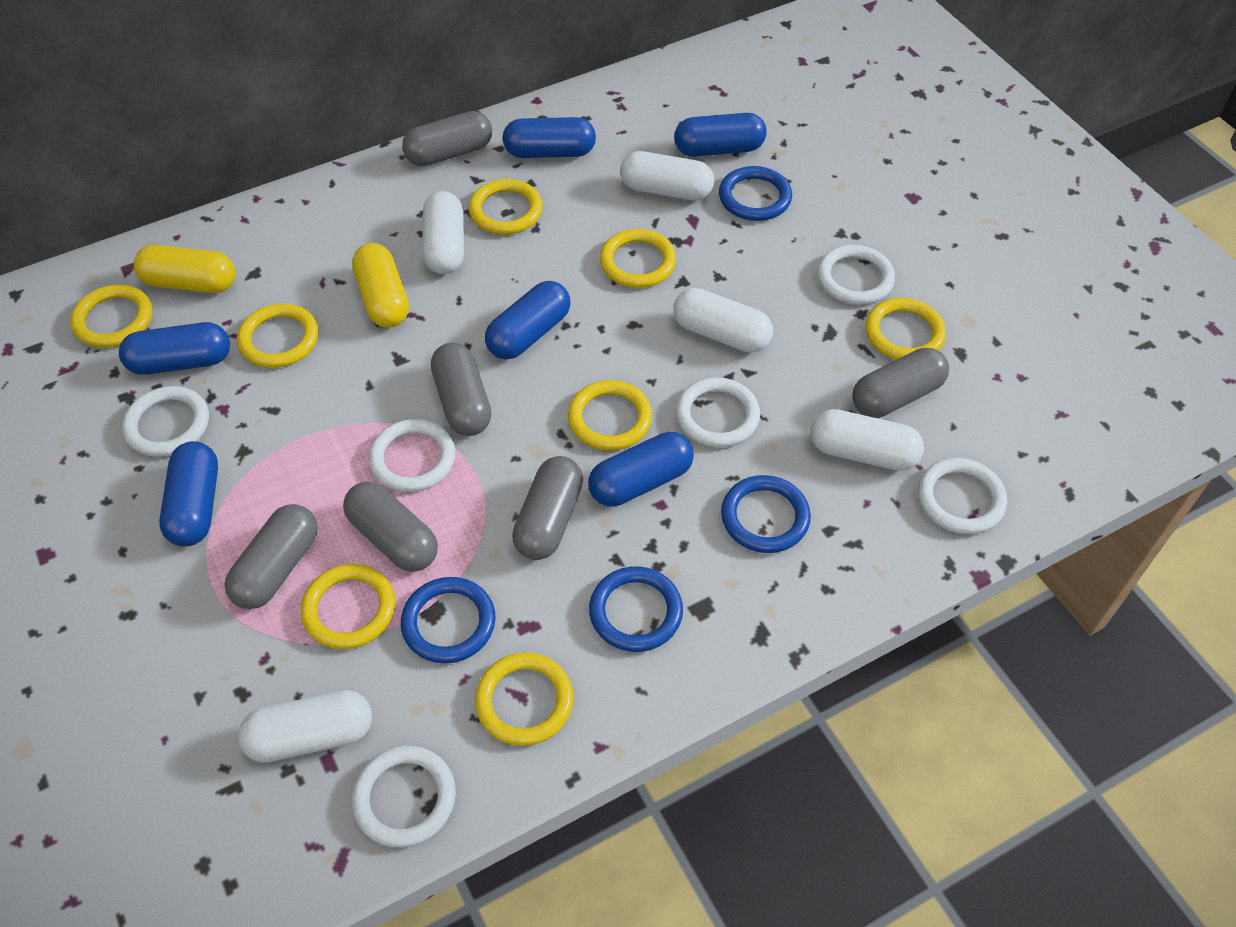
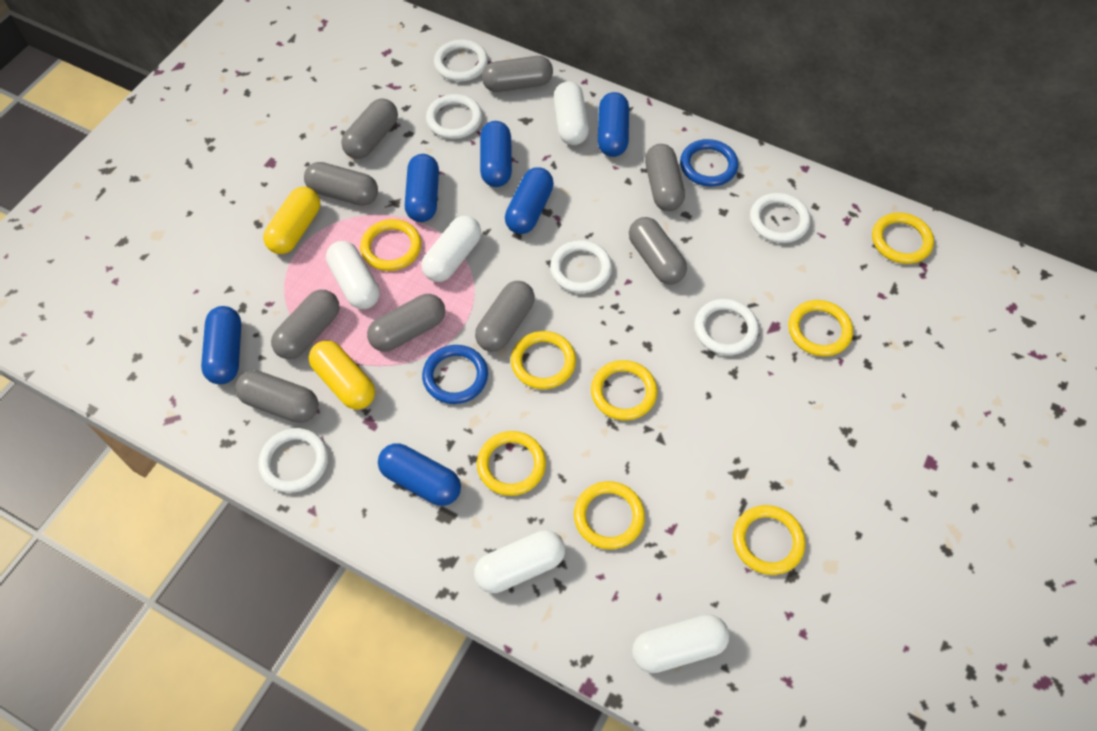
blue ring: [401,577,496,663] [589,566,683,652] [719,166,792,221] [721,475,811,553] = 4 -> [422,345,488,404] [680,139,738,186] = 2
grey capsule: [224,504,318,609] [343,482,438,572] [402,111,492,166] [431,343,491,436] [512,456,583,560] [852,348,949,418] = 6 -> [235,370,318,423] [271,290,340,359] [304,162,378,206] [341,99,398,159] [367,294,445,352] [475,281,535,352] [482,56,553,92] [629,217,687,285] [645,144,685,211] = 9

